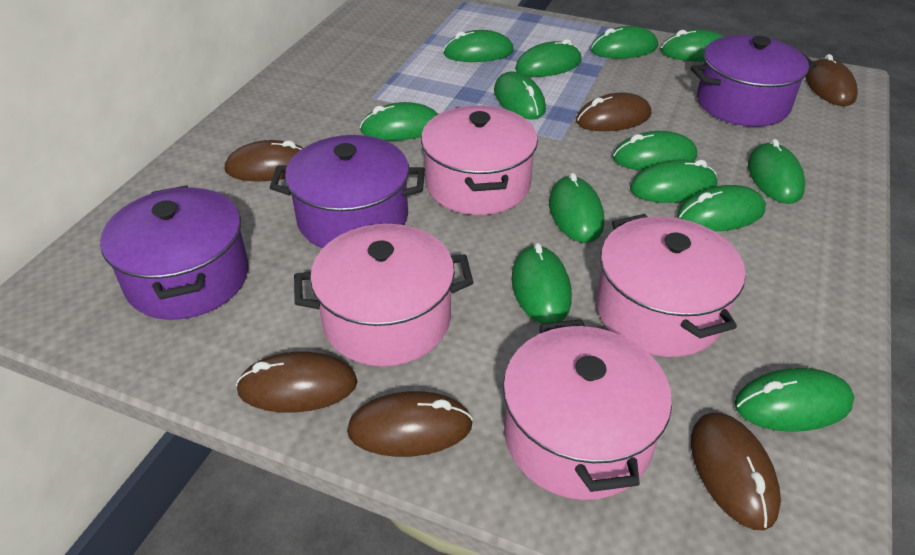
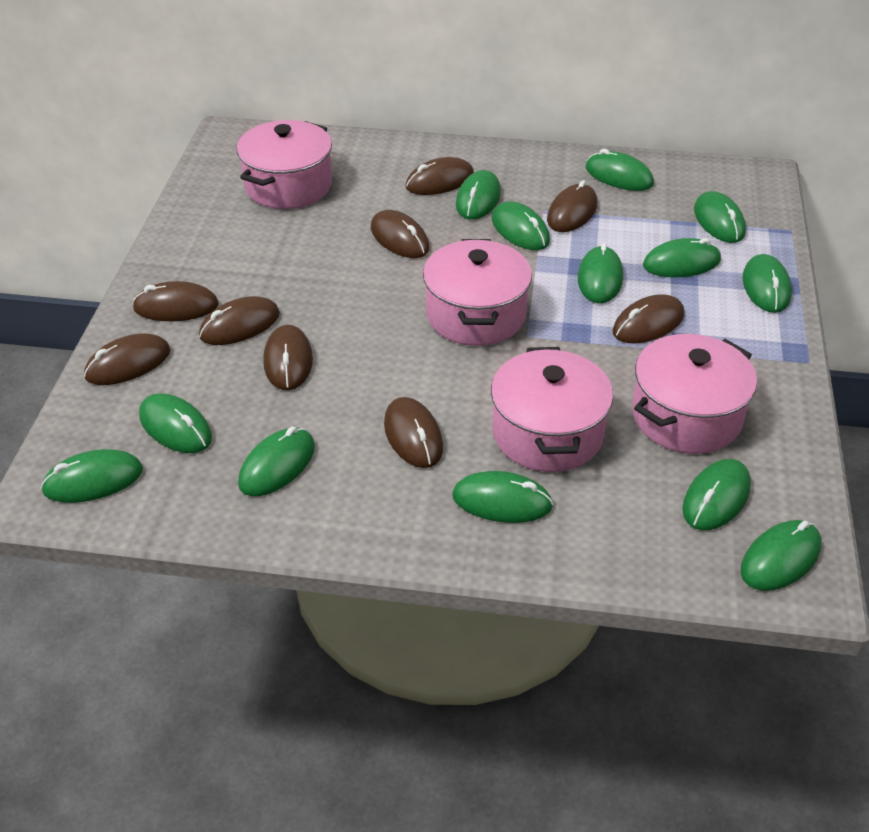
brown mouse: [225,140,303,181] [236,351,358,413] [347,391,473,457] [576,92,651,131] [691,413,781,530] [805,54,858,106] = 6 -> [84,333,171,385] [132,281,219,321] [199,296,280,345] [263,325,313,390] [371,210,430,258] [384,397,443,468] [405,157,474,195] [547,180,597,232] [612,294,684,343] = 9
purple pot: [100,185,248,320] [270,135,425,248] [691,35,816,127] = 3 -> none = 0

